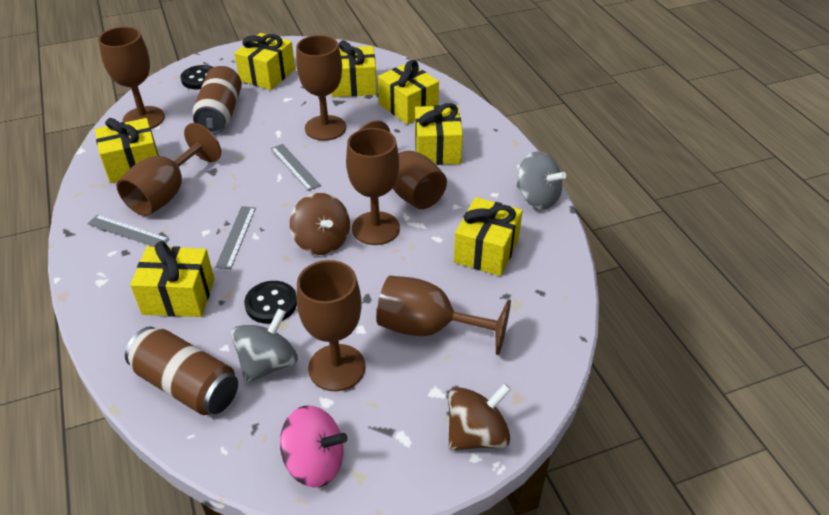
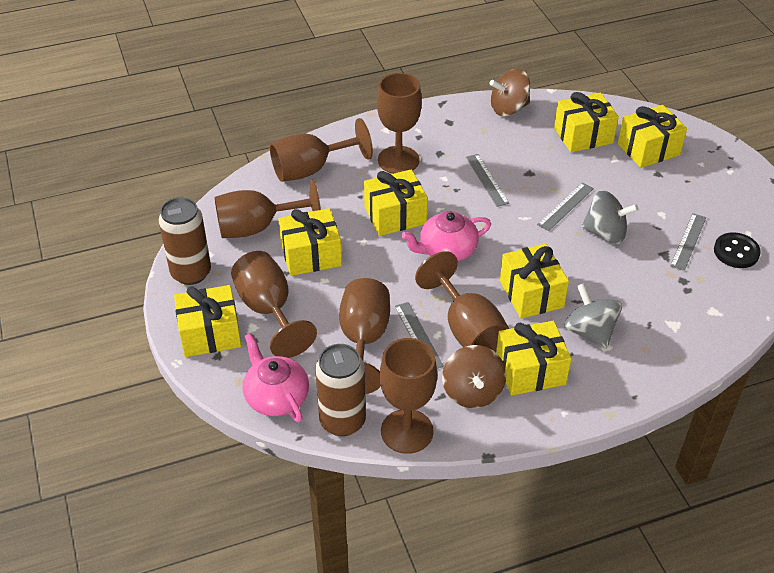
black button: [180,65,213,89] [244,281,297,324] = 2 -> [714,232,761,268] = 1
grey ruler: [88,215,169,247] [215,206,256,269] [271,144,321,191] = 3 -> [395,302,444,369] [466,154,509,207] [537,183,594,231] [670,213,706,271] = 4
pink spinning top: [280,405,347,488] = 1 -> none = 0
pink teapot: none = 0 -> [243,333,309,423] [401,211,491,261] = 2

